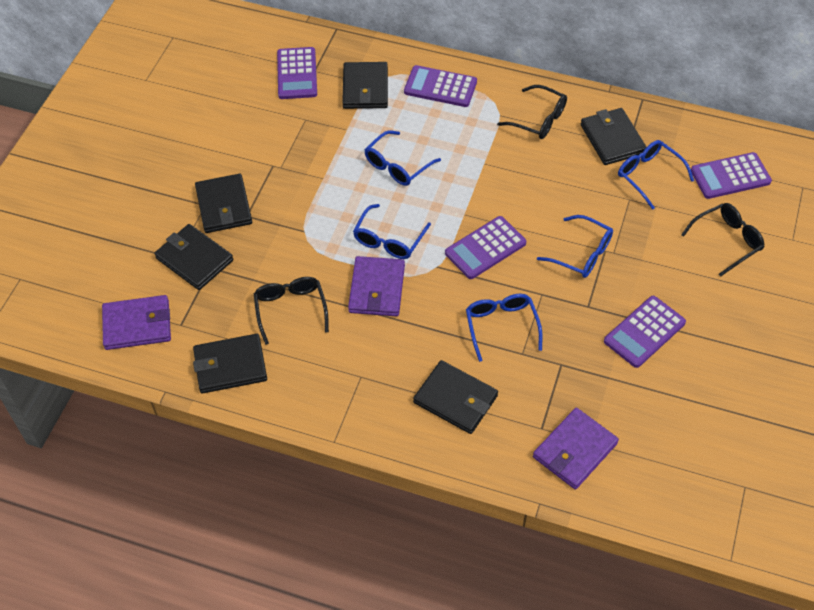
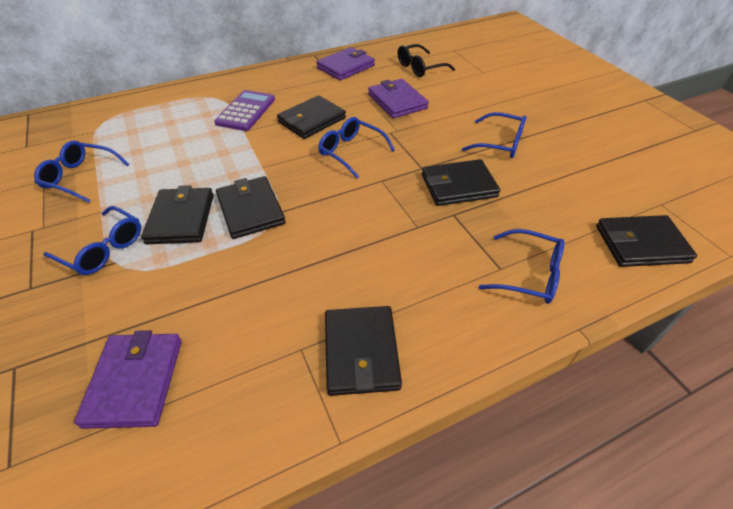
black glasses: [254,277,329,345] [497,85,567,139] [681,203,765,276] = 3 -> [398,44,455,77] = 1
purple calculator: [277,47,317,99] [404,65,477,107] [445,216,526,279] [604,296,686,368] [691,152,772,199] = 5 -> [214,90,275,131] = 1

